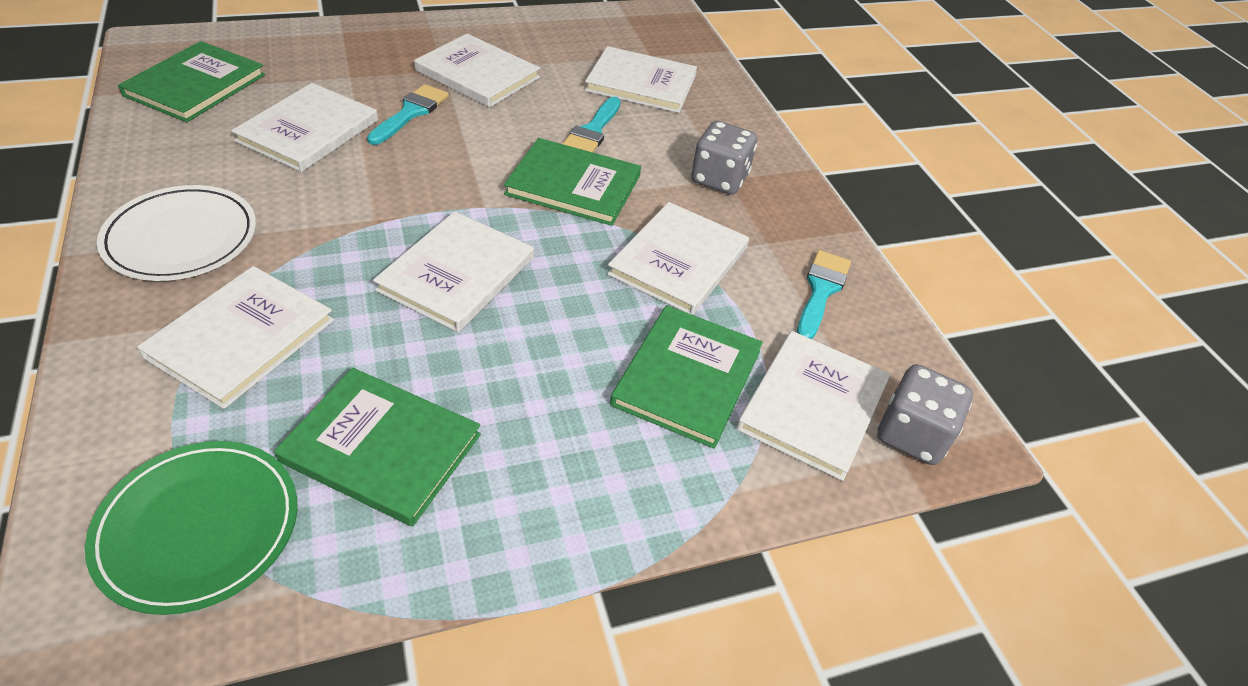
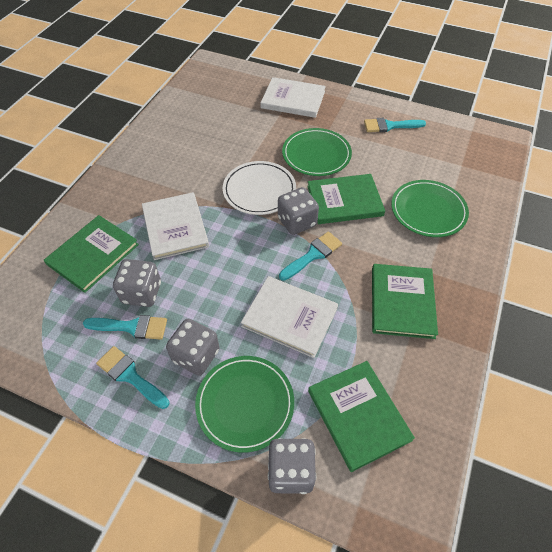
green plate: [85,441,298,615] = 1 -> [195,356,294,453] [282,128,352,176] [391,180,469,237] = 3
grey dice: [691,121,757,194] [877,364,973,465] = 2 -> [113,259,161,307] [166,319,220,376] [268,438,316,494] [278,187,319,235] = 4
turquoise brush: [367,84,449,145] [562,97,621,152] [797,250,851,339] = 3 -> [83,315,167,340] [96,346,169,409] [279,232,342,281] [364,118,426,132] = 4
white book: [137,266,334,409] [231,83,378,172] [373,211,534,332] [414,33,540,107] [585,46,697,113] [607,202,749,315] [736,331,890,481] = 7 -> [142,192,209,260] [241,276,338,358] [261,77,326,118] = 3

